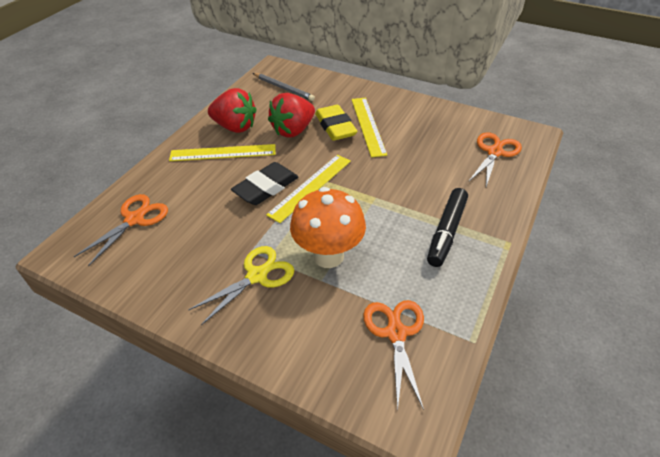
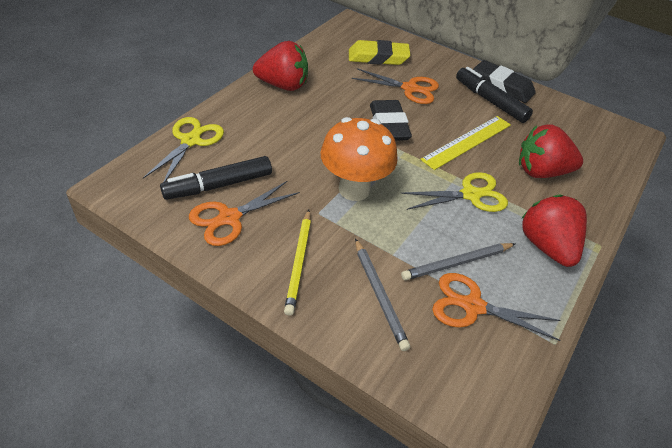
black eraser: [231,162,298,205] = 1 -> [370,100,412,141] [473,60,536,103] = 2
black marker: [427,188,468,267] = 1 -> [160,156,272,200] [456,67,533,123] = 2
grey pencil: [253,73,315,101] = 1 -> [355,238,410,351] [401,243,516,280] = 2
red strawberry: [208,88,256,133] [268,93,315,138] = 2 -> [253,41,308,91] [519,124,583,178] [521,194,587,267] = 3
yellow pencil: none = 0 -> [284,210,311,316] = 1
yellow ruler: [169,144,276,161] [266,155,351,223] [351,98,387,157] = 3 -> [420,116,511,170] = 1
yellow scissors: [188,246,294,325] = 1 -> [143,117,224,182] [400,172,508,212] = 2

